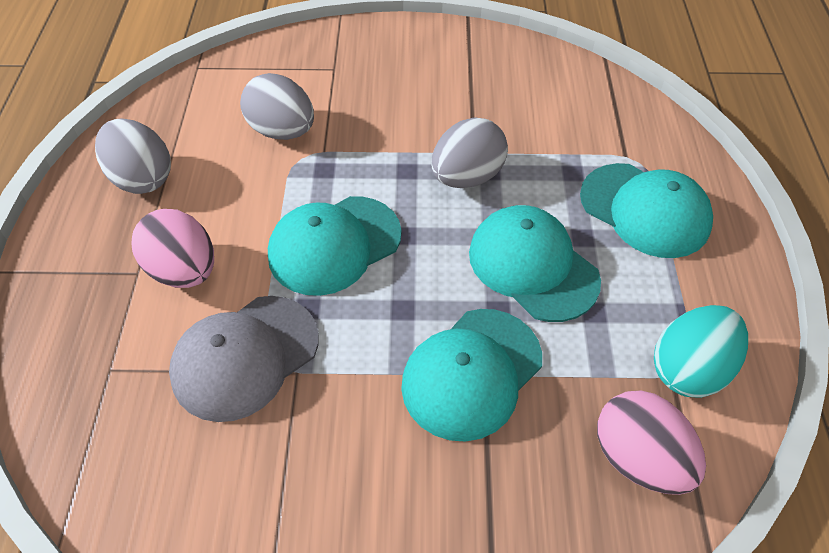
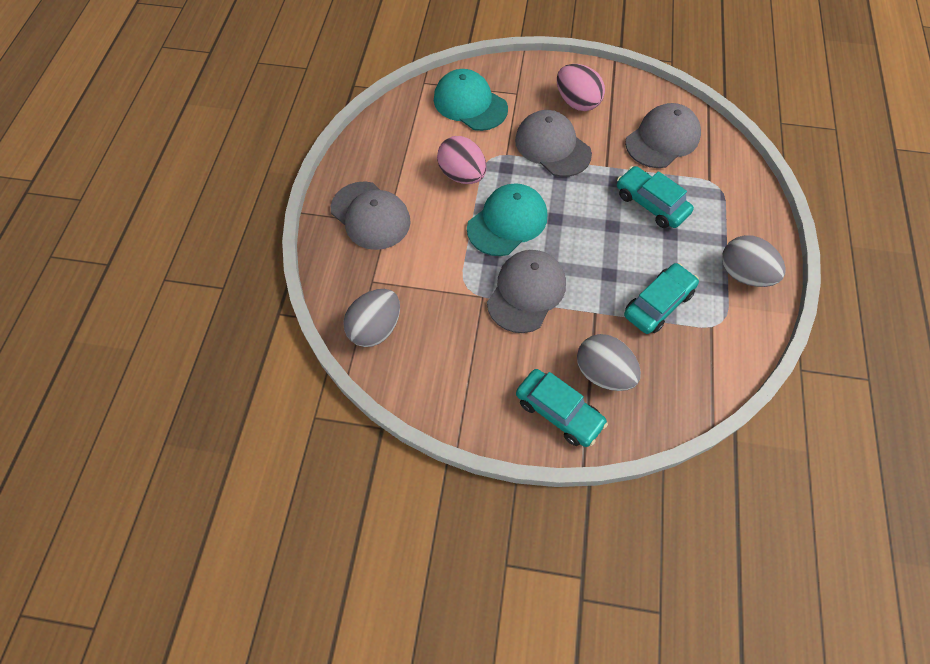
grey cap: [169,296,319,422] = 1 -> [331,181,411,250] [487,250,566,333] [515,110,592,177] [625,103,701,168] = 4
turquoise cap: [268,196,402,296] [401,309,542,442] [469,205,601,322] [580,163,713,258] = 4 -> [434,69,508,131] [467,183,547,256] = 2
turquoise car: none = 0 -> [516,369,608,447] [617,166,694,228] [624,263,699,334] = 3
turquoise egg: [654,305,748,398] = 1 -> none = 0

